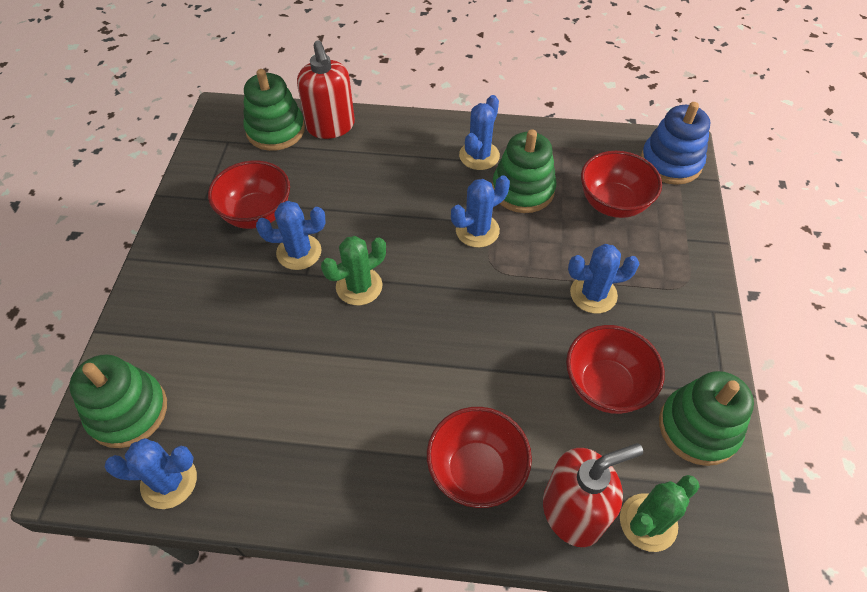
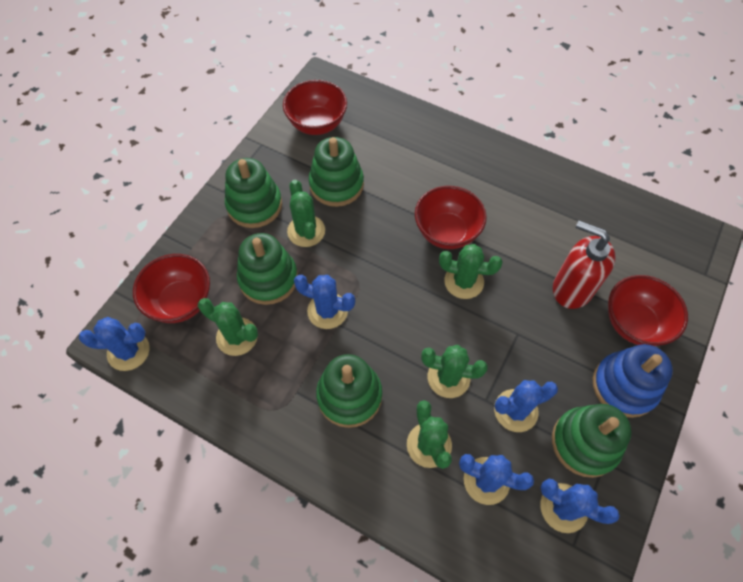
green cactus: [321,236,386,305] [620,475,700,552] = 2 -> [198,298,258,356] [287,180,325,247] [407,400,452,469] [421,345,488,398] [439,244,503,299] = 5
green stacking toy: [69,354,167,448] [243,69,305,151] [492,129,557,213] [659,371,754,466] = 4 -> [225,158,282,228] [237,233,298,305] [309,137,364,207] [316,354,382,428] [552,404,632,478] = 5
red soap dispenser: [297,40,355,139] [543,443,643,547] = 2 -> [553,221,616,309] = 1

